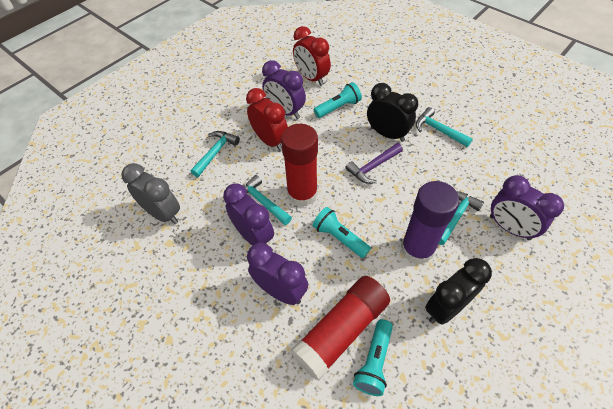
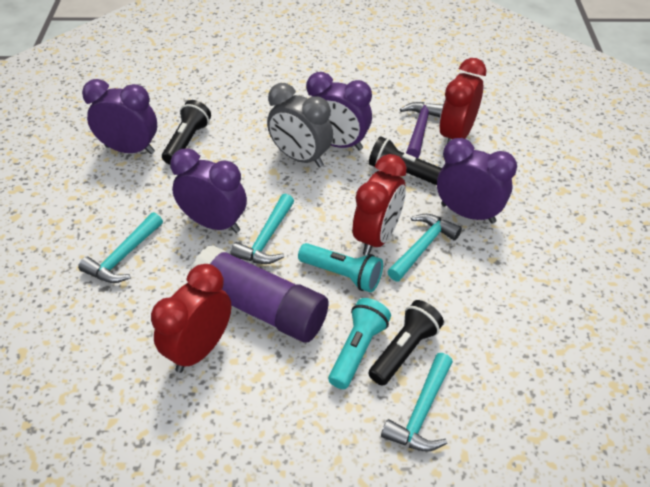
black clock: [367,83,418,142] [425,258,492,325] = 2 -> none = 0
black flashlight: none = 0 -> [162,100,211,165] [368,300,444,386] [369,136,442,185] = 3
red clock: [246,88,288,151] [293,26,331,86] = 2 -> [151,264,231,373] [353,154,407,256] [439,58,487,143] = 3
red glue stick: [281,124,318,207] [291,276,390,381] = 2 -> none = 0
turquoise flashlight: [312,207,371,258] [314,82,362,118] [353,319,393,396] = 3 -> [298,243,383,293] [328,298,391,389] = 2

